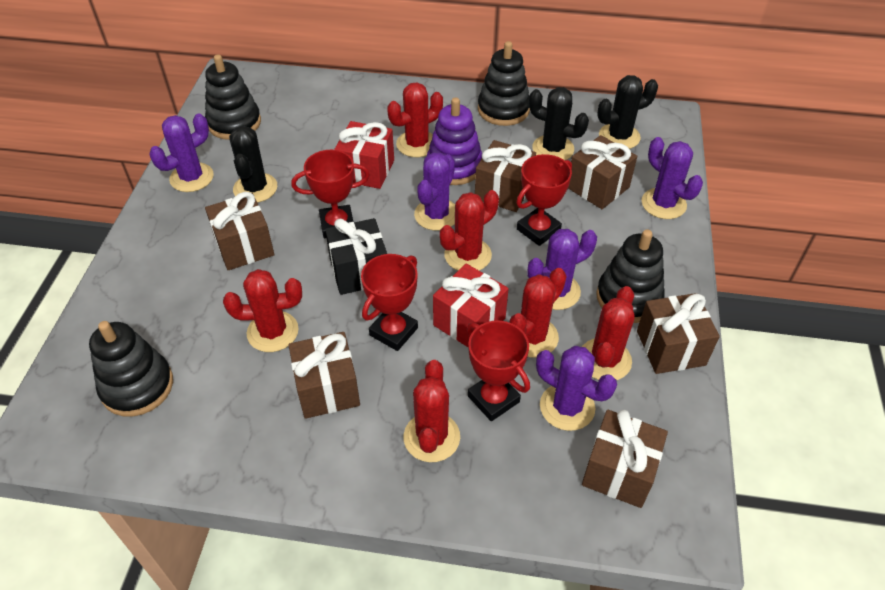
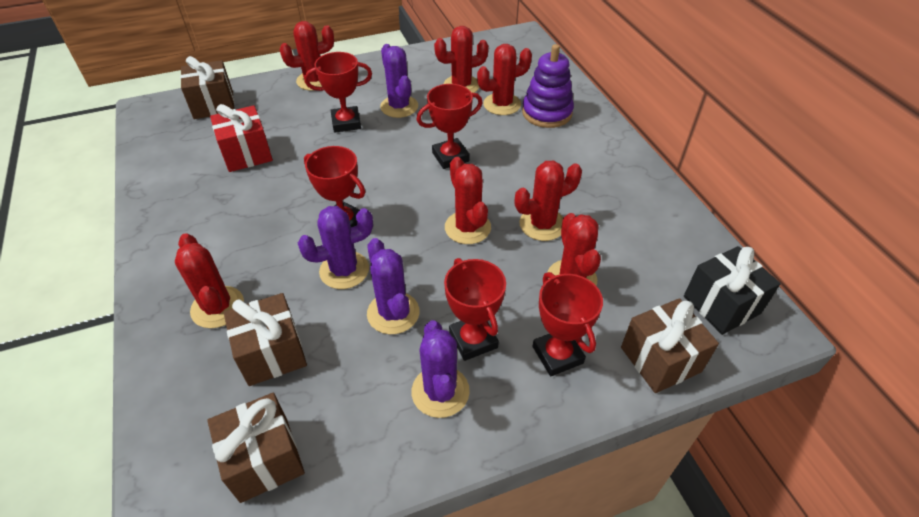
black cactus: [229,126,277,203] [529,87,589,160] [597,75,658,149] = 3 -> none = 0
black stacking toy: [89,321,173,417] [205,54,261,140] [478,41,530,126] [596,230,665,323] = 4 -> none = 0
brown gift: [205,192,274,270] [289,332,360,419] [475,140,536,212] [568,135,637,209] [582,410,668,508] [637,293,720,374] = 6 -> [180,56,234,119] [207,393,305,503] [224,293,307,386] [621,298,719,393] = 4
purple cactus: [149,114,214,192] [414,152,455,231] [527,229,597,310] [536,346,617,431] [641,137,703,219] = 5 -> [298,206,373,289] [367,238,419,334] [380,44,418,118] [411,320,470,418] = 4
red cactus: [223,269,302,352] [387,82,443,157] [403,360,460,462] [440,190,499,270] [510,268,567,358] [582,286,635,380] = 6 -> [175,233,244,328] [279,21,334,91] [434,26,489,93] [445,157,491,244] [477,44,532,115] [515,161,582,241] [548,213,601,286] = 7
red gift: [334,121,394,189] [433,263,509,348] = 2 -> [210,104,273,172] = 1
red trophy: [291,150,370,238] [361,254,418,351] [467,321,530,421] [516,154,572,246] = 4 -> [304,52,372,133] [304,146,365,227] [417,84,483,169] [444,258,506,361] [533,272,603,376] = 5

